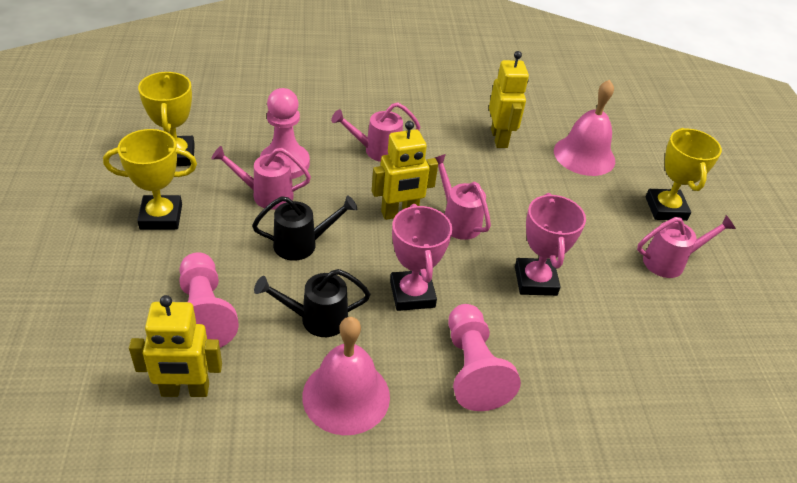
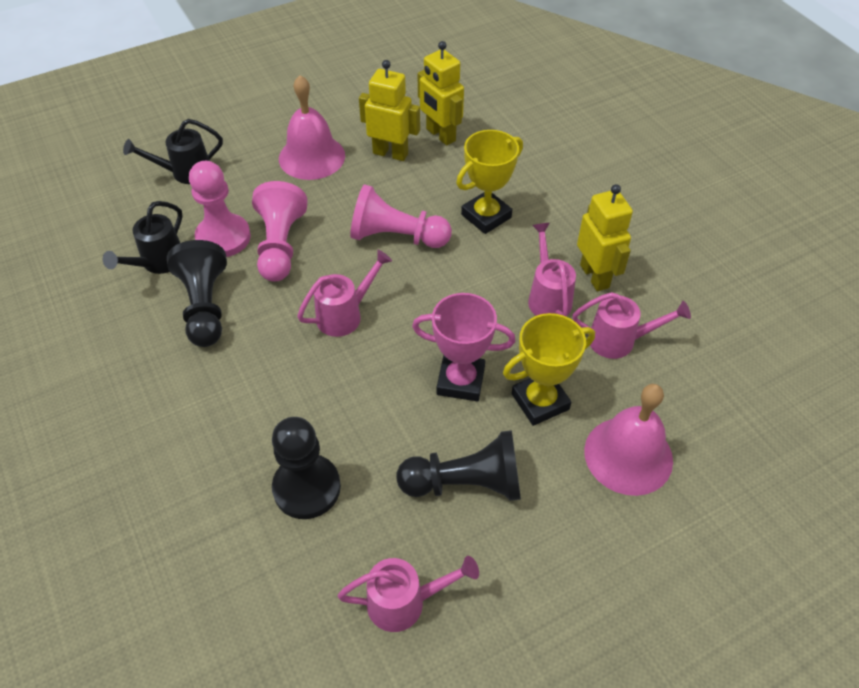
black pawn: none = 0 -> [167,240,227,347] [272,417,341,519] [397,430,521,501] = 3
pink trophy: [390,204,452,311] [515,193,586,296] = 2 -> [412,293,516,401] = 1
yellow trophy: [103,129,197,230] [138,72,195,166] [646,128,722,221] = 3 -> [456,130,523,234] [503,313,595,426] = 2

